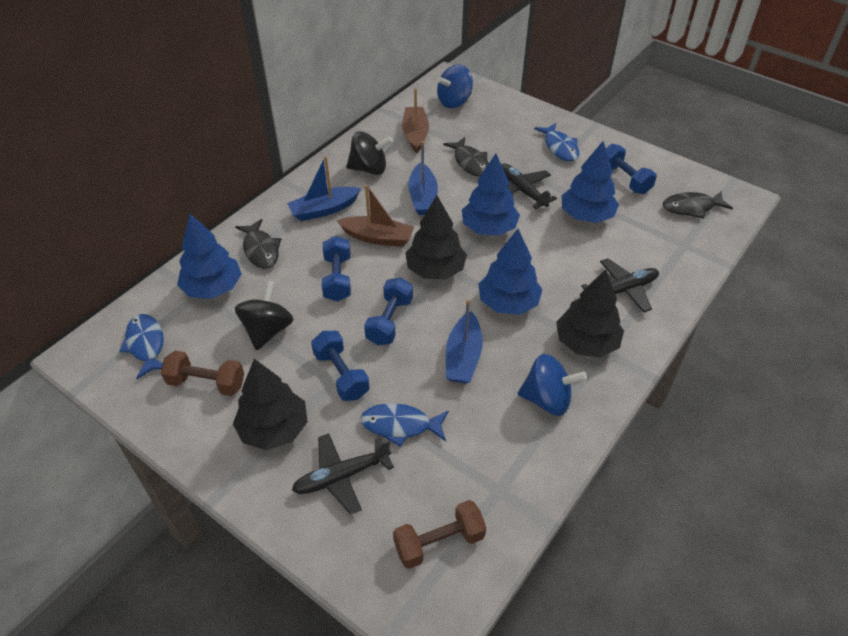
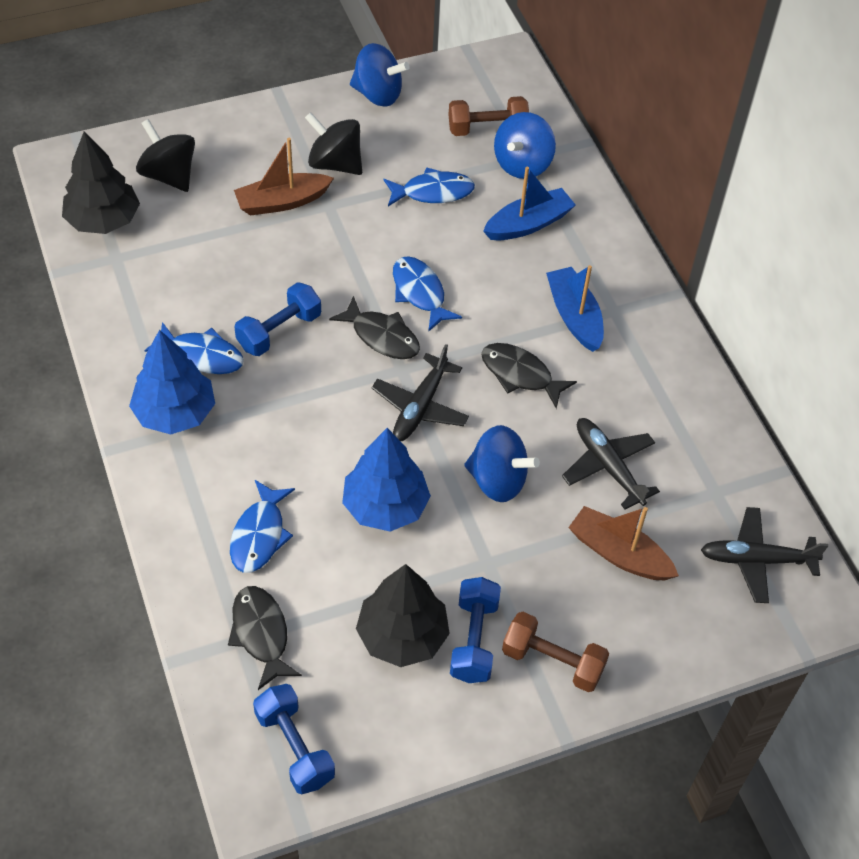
black tree: [233,359,308,450] [405,196,467,279] [556,270,624,358] = 3 -> [62,131,140,234] [356,564,450,667] = 2
blue boat: [287,156,361,221] [408,141,438,215] [446,299,483,383] = 3 -> [483,167,576,240] [546,265,604,352] = 2
blue dumbbell: [311,331,370,401] [322,236,351,302] [364,277,413,345] [606,144,657,194] = 4 -> [234,282,321,356] [253,684,335,794] [450,577,501,683] = 3
blue fish: [119,314,164,379] [361,403,449,447] [534,123,579,161] = 3 -> [144,322,244,374] [230,480,295,573] [384,167,475,206] [393,256,462,332] = 4
blue spinning top: [437,64,473,108] [518,354,587,416] = 2 -> [350,43,410,107] [464,425,540,502] [494,112,556,179] = 3
blue tree: [177,214,242,299] [462,154,520,236] [478,229,543,315] [561,141,619,223] = 4 -> [129,330,215,435] [342,428,431,532] = 2

